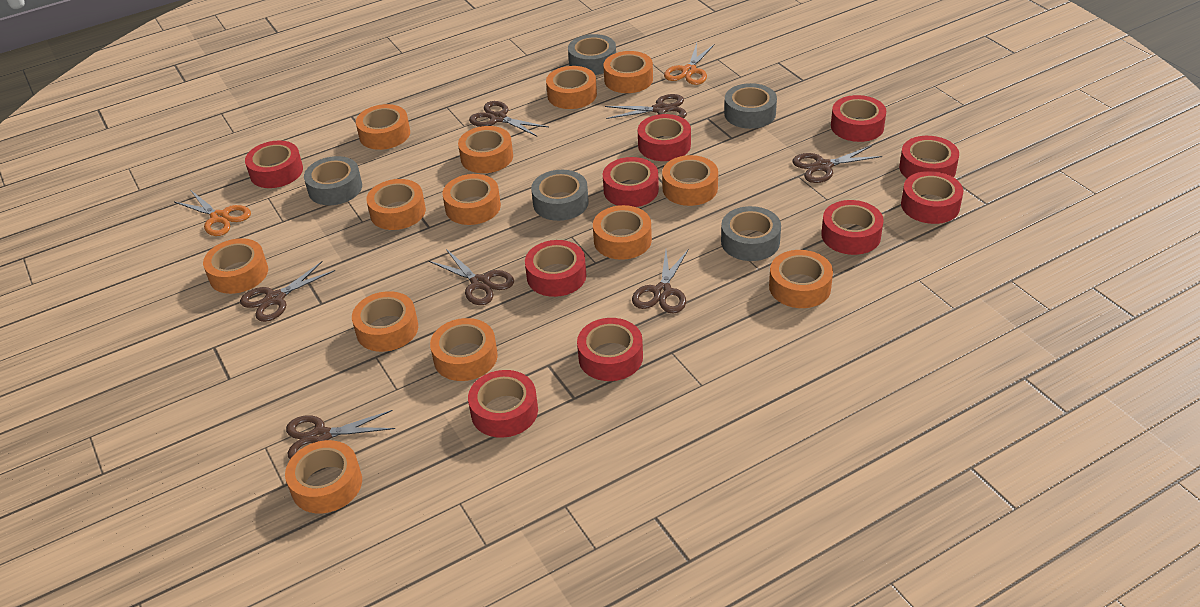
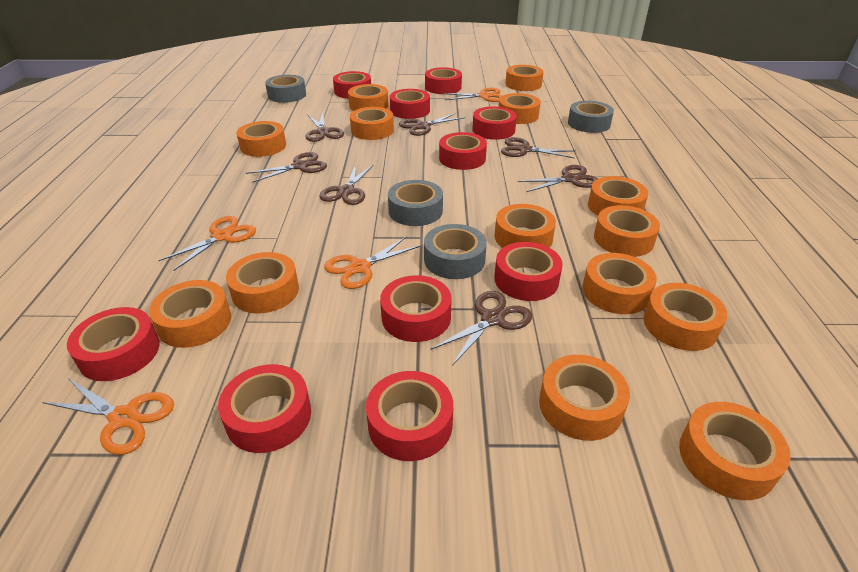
grey tape: [304,156,362,205] [531,170,589,221] [568,34,616,75] [721,206,781,261] [724,83,777,129] = 5 -> [265,75,306,103] [388,180,443,226] [424,224,487,279] [568,101,614,133] = 4
orange scissors: [174,191,251,236] [664,43,715,85] = 2 -> [42,378,174,455] [159,216,256,271] [324,237,421,289] [443,88,502,102] = 4
orange tape: [203,238,268,294] [285,440,362,513] [352,291,418,352] [356,104,410,150] [366,179,426,230] [430,318,498,381] [443,174,501,225] [458,126,513,173] [546,66,597,109] [593,205,652,260] [603,51,653,93] [662,155,718,206] [769,250,833,308] = 13 -> [149,280,231,348] [226,252,299,314] [236,121,286,157] [348,84,389,111] [350,107,394,140] [495,204,556,248] [498,93,541,124] [505,65,544,91] [539,355,630,441] [582,253,657,314] [588,176,648,216] [594,205,660,257] [644,283,727,351] [679,402,791,500] = 14

